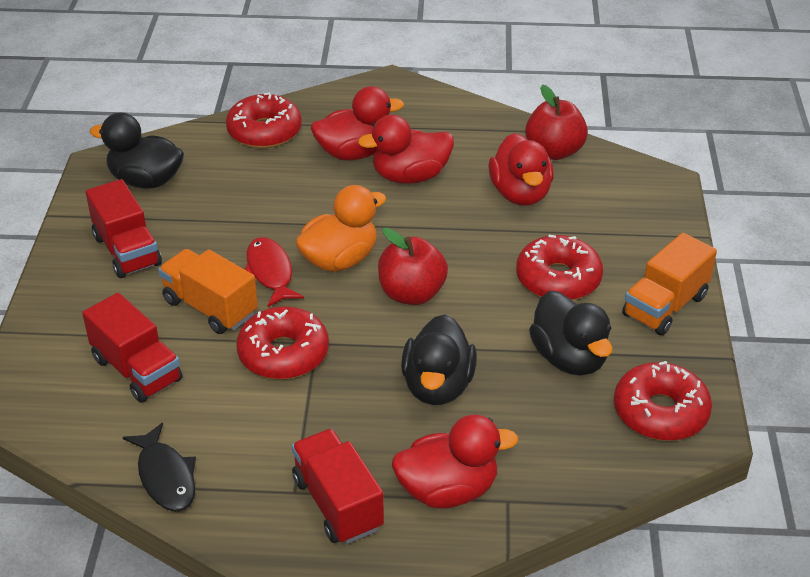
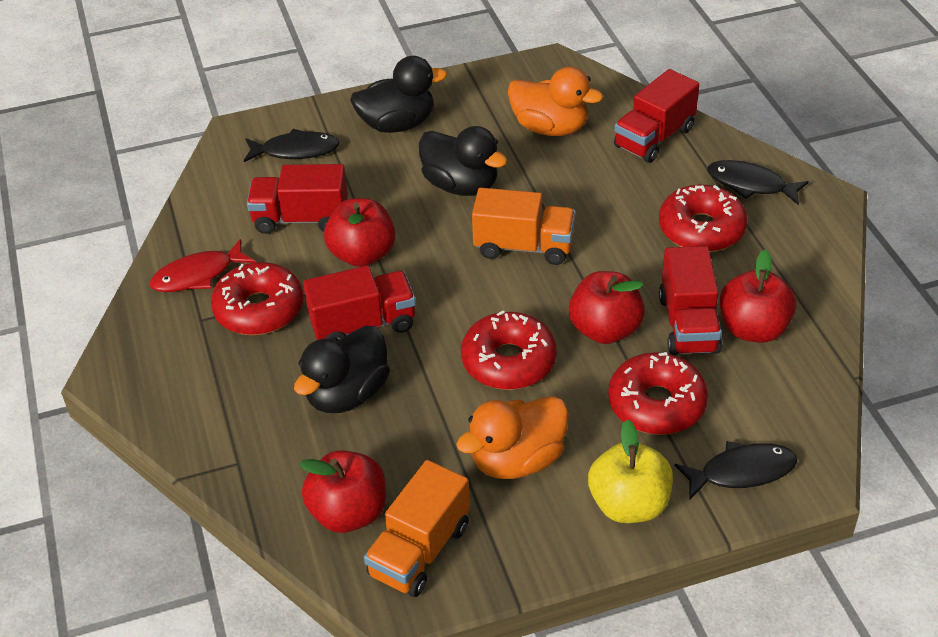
black fish: [123,423,196,512] = 1 -> [244,129,340,162] [674,441,797,499] [707,160,809,205] = 3
orange duck: [295,185,386,272] = 1 -> [456,396,569,479] [508,67,603,136] = 2
red apple: [378,228,448,305] [525,84,588,160] = 2 -> [299,450,386,533] [324,198,395,267] [569,271,645,344] [719,249,797,343] = 4
red duck: [311,86,404,160] [358,115,454,184] [392,415,518,509] [488,133,554,206] = 4 -> none = 0
red truck: [82,293,182,403] [86,179,162,278] [292,429,384,544] = 3 -> [247,164,348,234] [303,266,416,340] [614,69,700,163] [659,246,722,355] = 4
yellow apple: none = 0 -> [588,419,673,523] = 1

